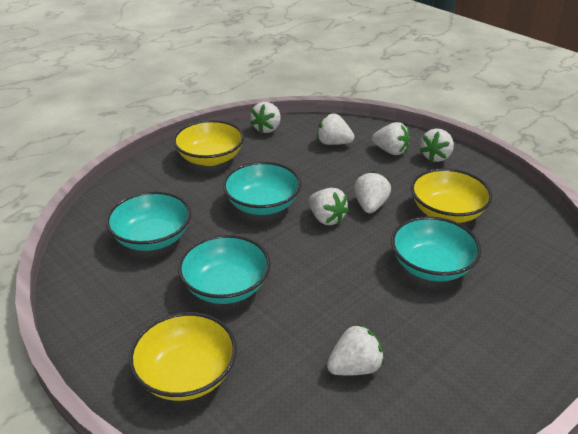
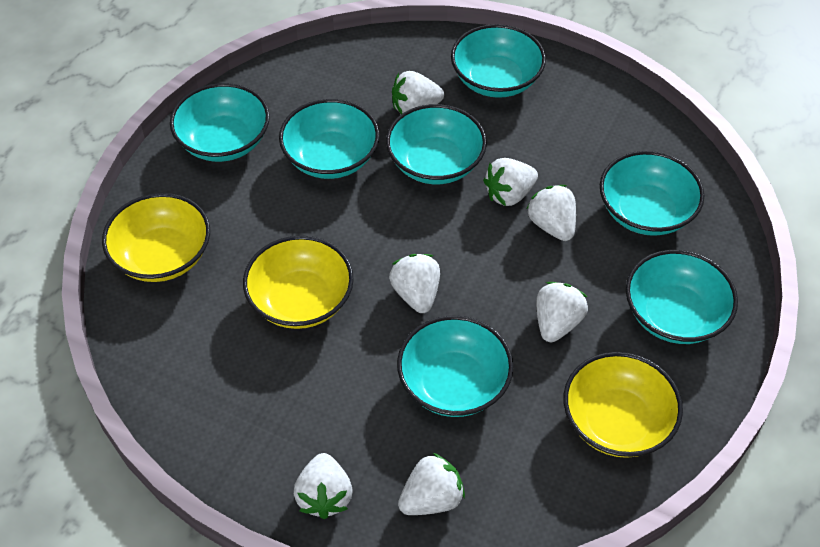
turquoise bowl: [106,191,191,251] [178,235,271,304] [223,162,301,215] [391,216,482,282] = 4 -> [170,83,270,162] [279,99,380,179] [386,104,487,184] [397,315,513,417] [451,24,546,98] [600,151,704,236] [626,250,738,344] = 7

